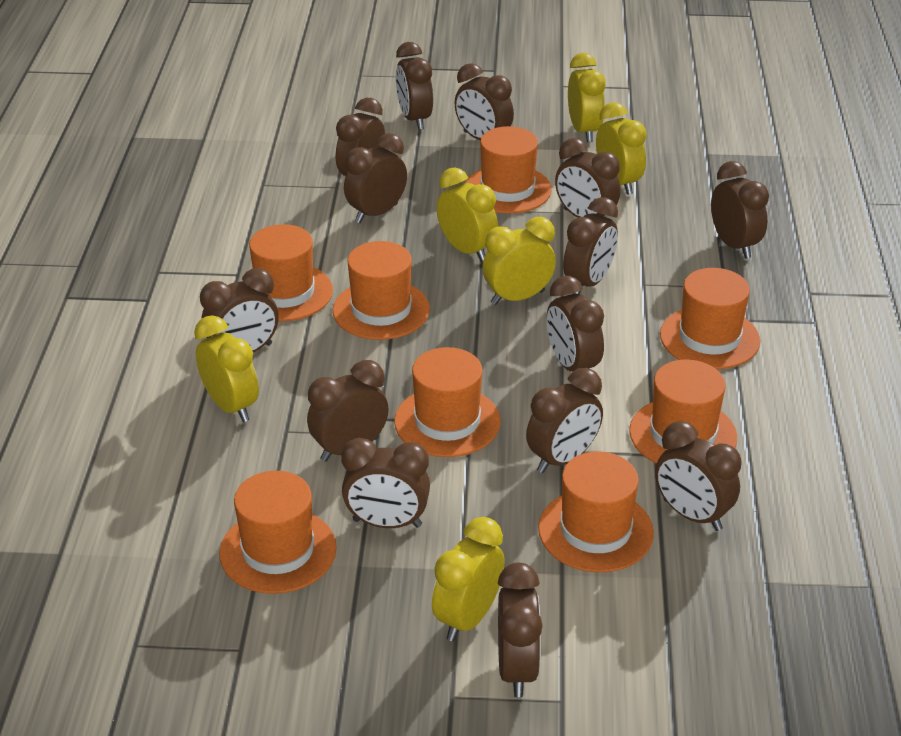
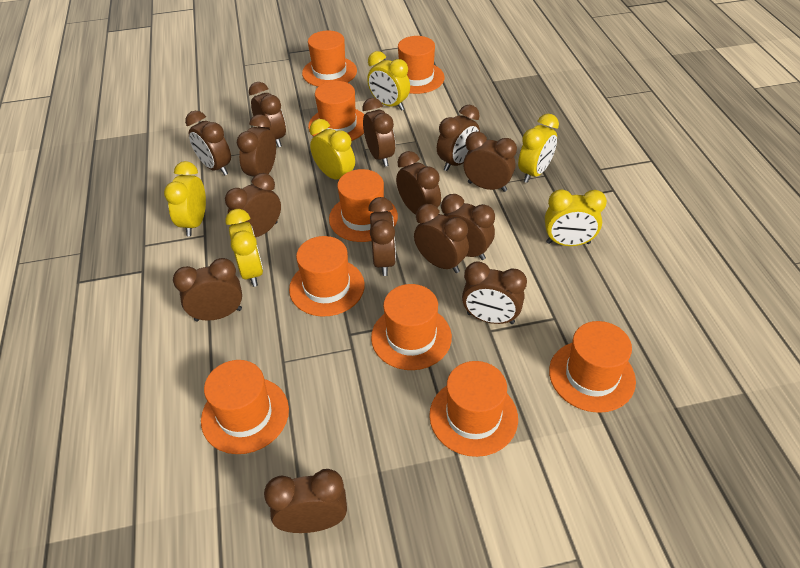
orange hat: [219,471,337,594] [242,224,333,321] [333,241,430,340] [394,347,501,457] [465,126,552,214] [538,451,654,572] [629,360,737,464] [660,268,760,369] = 8 -> [201,360,289,454] [289,236,365,316] [302,30,357,87] [308,81,364,141] [329,169,398,242] [371,284,452,370] [398,36,445,94] [429,361,518,457] [549,321,636,413] = 9

